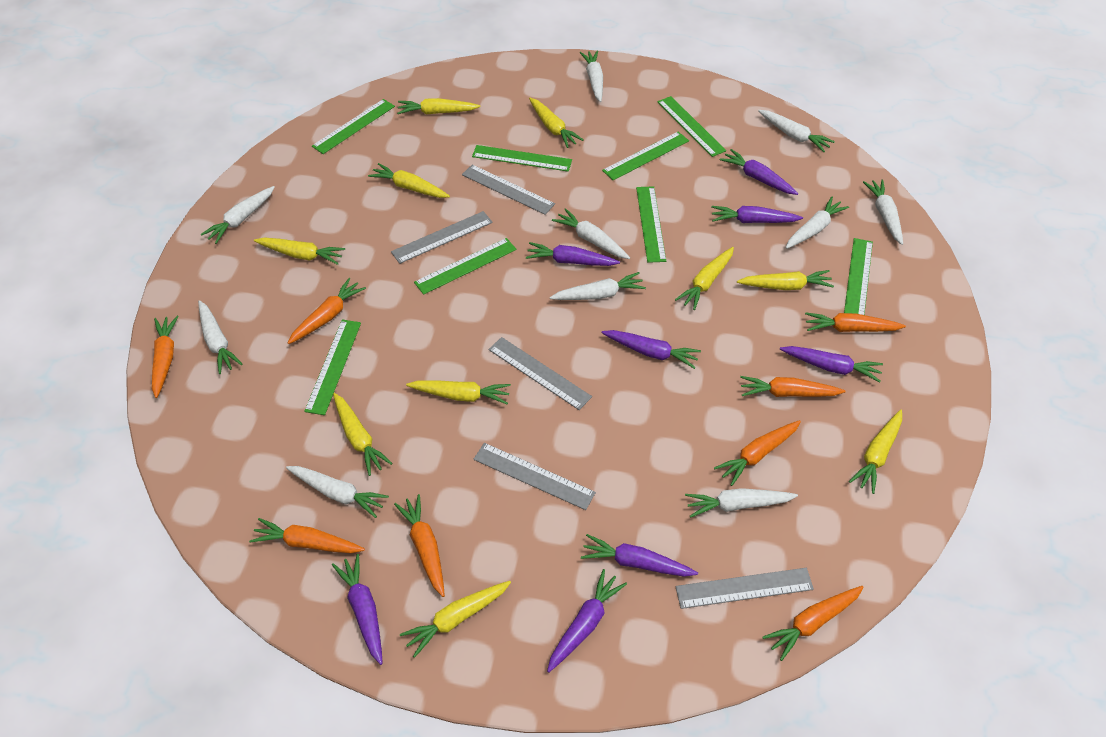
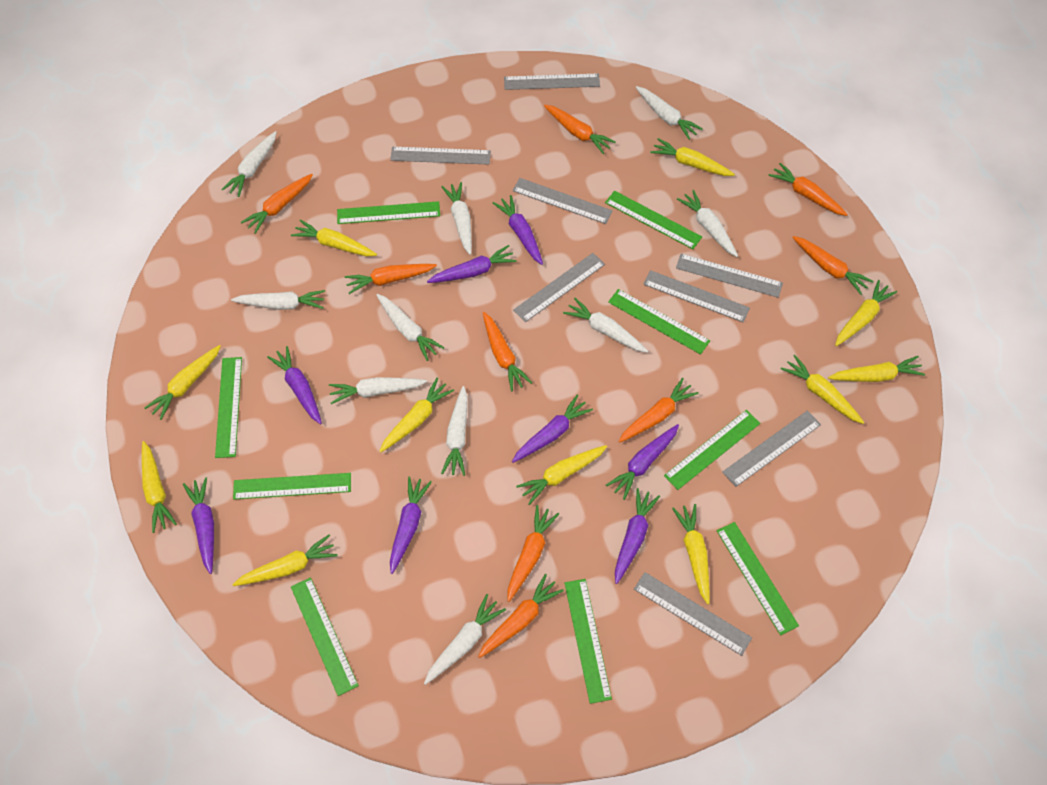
green ruler: [304,319,361,415] [312,99,395,154] [414,238,517,295] [472,145,572,172] [602,132,689,180] [636,186,666,263] [657,96,726,157] [844,238,873,315] = 8 -> [215,357,242,458] [233,473,351,500] [291,577,359,696] [337,201,440,224] [565,579,612,704] [605,191,702,249] [608,289,710,355] [664,410,760,490] [717,522,799,636] = 9
grey ruler: [391,211,493,264] [462,164,555,215] [473,443,596,510] [489,337,592,410] [675,568,814,609] = 5 -> [390,146,491,165] [504,73,600,90] [512,178,613,224] [513,253,605,322] [634,572,752,656] [643,270,750,323] [676,254,783,298] [722,411,821,487] = 8
orange carrot: [152,316,179,398] [249,518,365,553] [288,278,366,344] [394,494,445,597] [714,420,801,486] [740,376,846,397] [762,586,864,661] [805,312,906,332] = 8 -> [241,174,313,234] [344,264,437,294] [478,574,564,658] [483,312,532,392] [507,505,559,602] [544,105,616,154] [618,378,699,443] [768,163,848,216] [792,236,874,295] = 9
yellow carrot: [254,237,345,265] [333,393,392,476] [368,163,450,198] [397,98,480,114] [400,581,511,658] [406,380,511,404] [529,98,584,148] [675,247,734,310] [737,270,834,290] [849,410,902,494] = 10 -> [142,441,177,533] [144,345,221,420] [232,535,338,586] [291,220,377,256] [379,378,454,453] [516,445,607,505] [650,138,735,176] [672,504,710,605] [780,355,864,424] [828,356,925,382] [835,280,897,346] = 11

